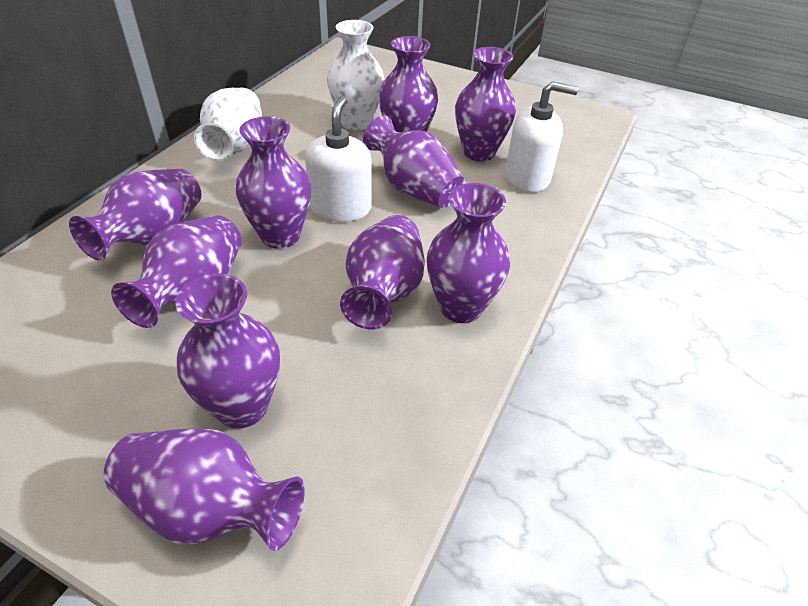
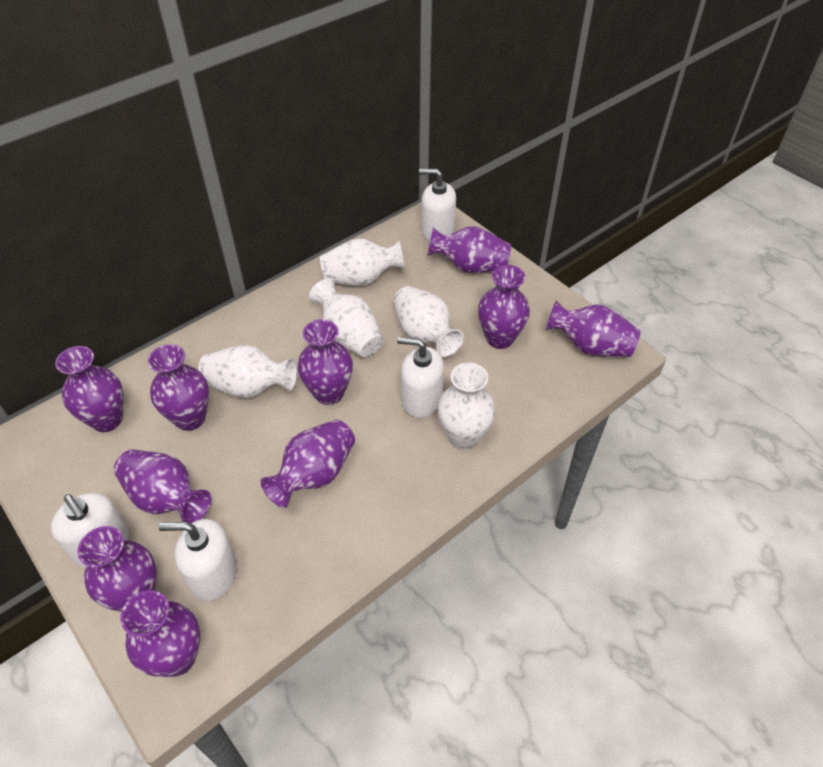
white soap dispenser: [305,96,372,222] [505,81,579,192] = 2 -> [51,493,129,567] [159,519,237,601] [397,337,444,418] [419,169,456,241] = 4
white vase: [194,88,262,161] [327,20,384,131] = 2 -> [198,345,297,398] [309,278,383,357] [320,238,405,286] [393,286,464,357] [437,363,495,449] = 5

